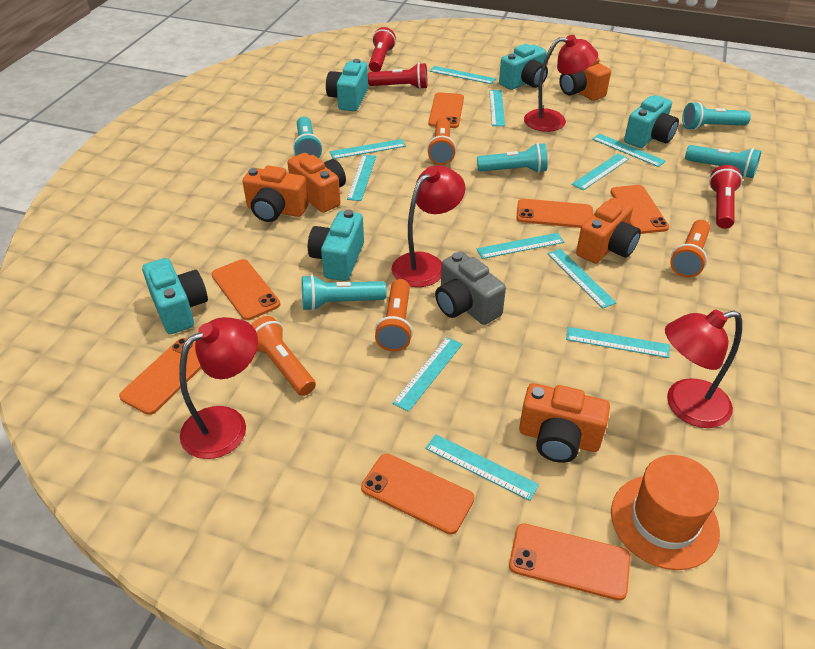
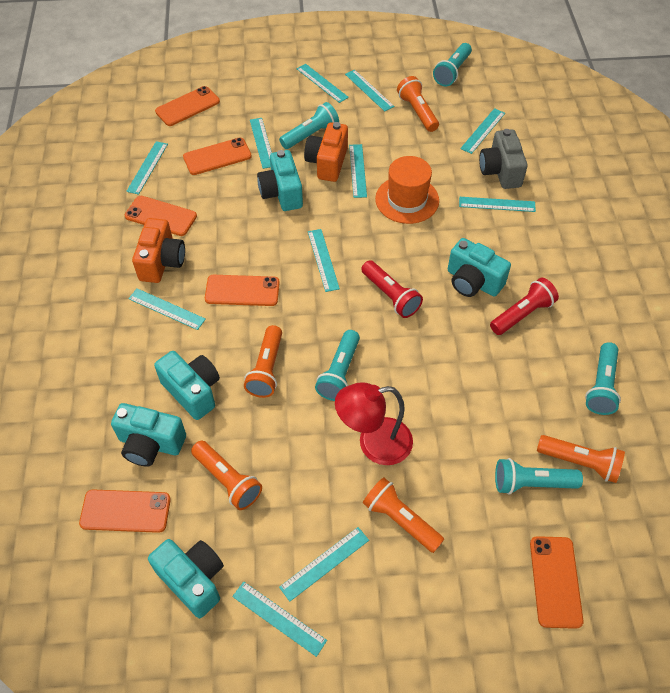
orange camera: [242,165,309,222] [288,153,346,213] [519,383,610,463] [559,58,611,101] [576,198,641,263] = 5 -> [132,218,185,283] [304,122,348,182] = 2
orange flashlight: [251,316,316,396] [375,279,413,351] [427,118,456,165] [670,220,710,278] = 4 -> [191,441,262,510] [244,325,282,398] [363,477,444,553] [397,76,439,132] [537,435,625,483] = 5
orange phone: [119,338,201,415] [211,259,280,320] [361,454,474,534] [428,92,464,128] [509,523,630,601] [516,199,593,228] [611,185,669,234] = 7 -> [79,489,171,533] [125,196,197,236] [155,86,220,126] [183,138,252,175] [205,275,280,306] [530,536,583,629] = 6
red flashlight: [368,63,427,89] [369,27,396,72] [709,165,742,229] = 3 -> [361,260,423,318] [490,278,559,335] = 2
red lamp: [179,317,258,459] [391,165,465,287] [524,35,598,132] [665,310,742,428] = 4 -> [335,382,413,465] = 1

